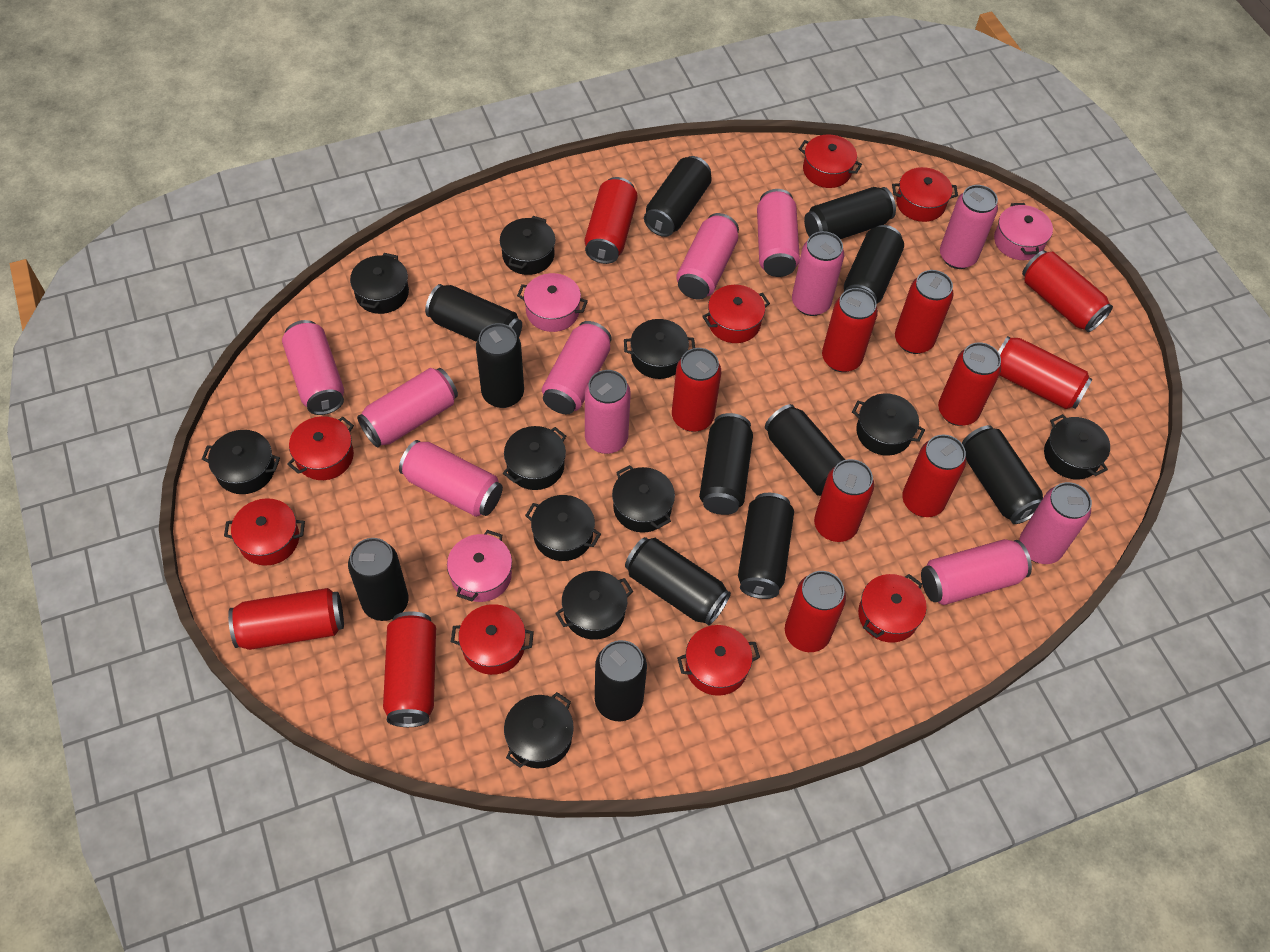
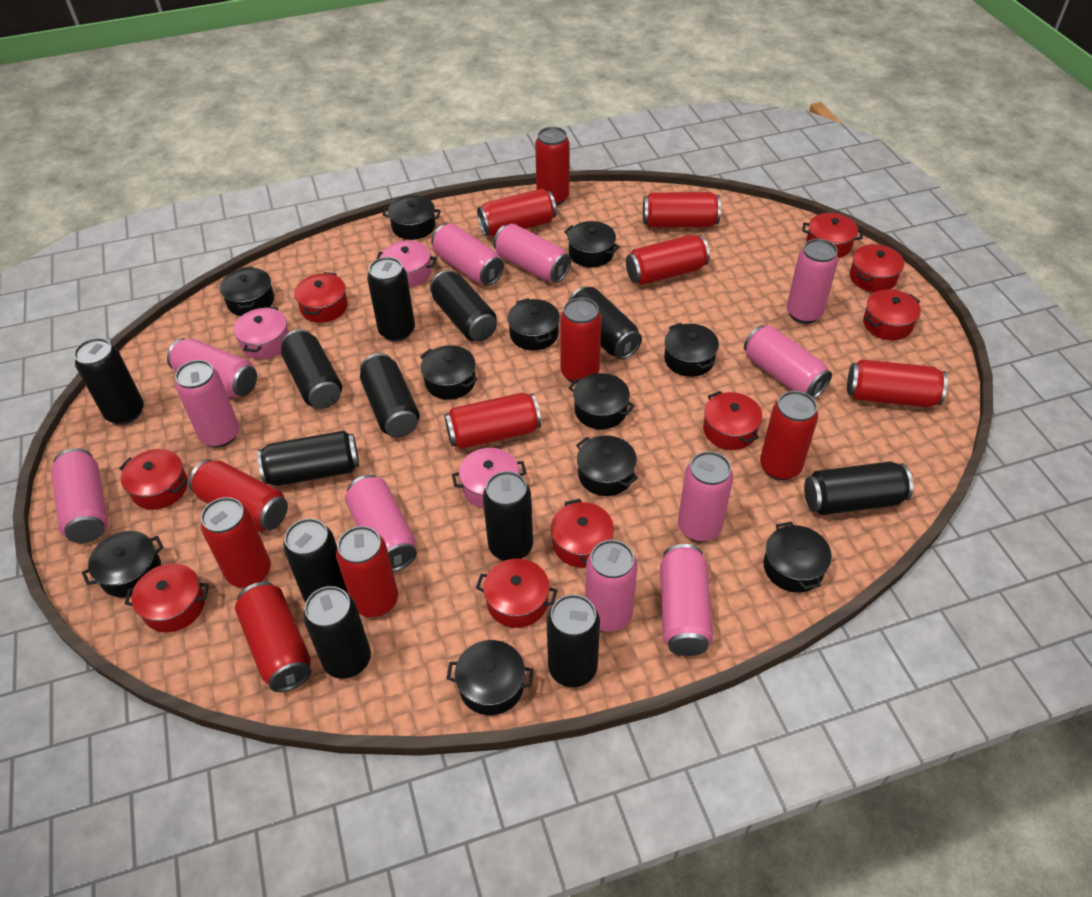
red pot: [224,498,305,566] [287,416,354,480] [451,604,534,675] [677,625,760,696] [702,285,770,343] [799,135,862,188] [858,574,926,643] [892,167,958,222] = 8 -> [119,449,188,510] [125,563,209,632] [294,272,348,323] [476,559,558,628] [551,499,614,567] [703,391,762,450] [802,213,863,258] [850,244,904,292] [863,289,921,340] = 9

